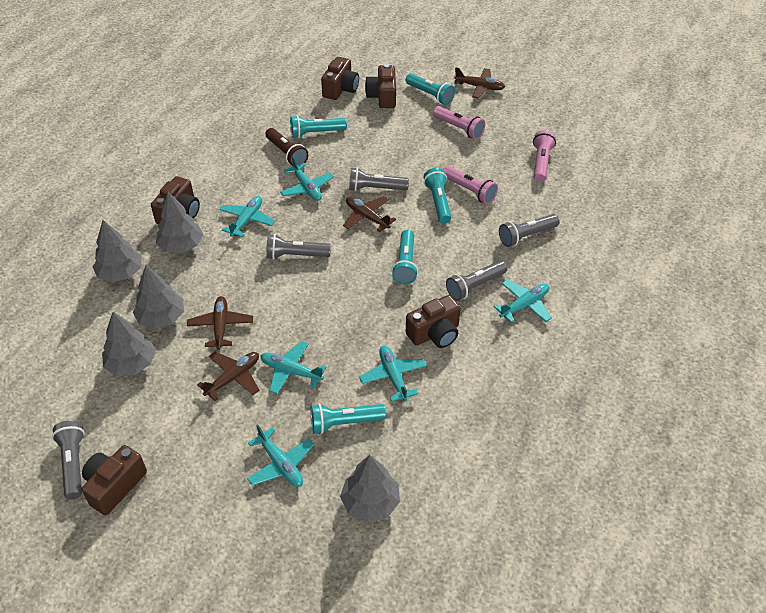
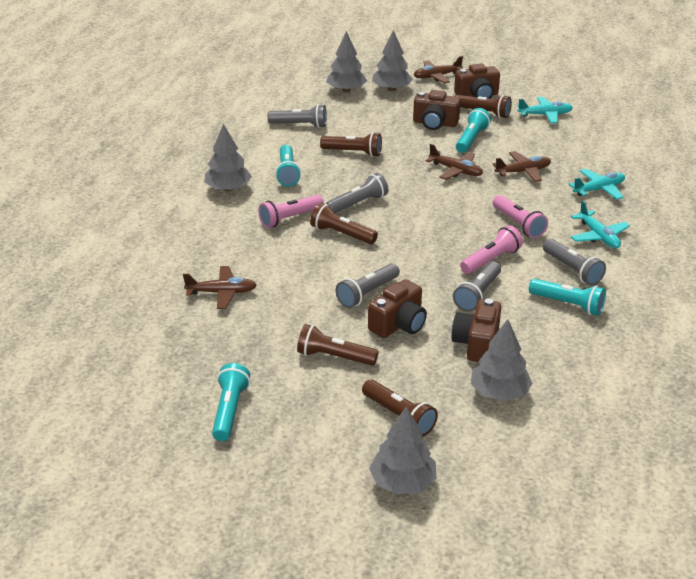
brown camera: [82,445,147,515] [151,176,200,224] [321,57,359,100] [365,64,396,108] [406,295,461,348] = 5 -> [368,279,427,338] [413,90,461,130] [452,298,501,362] [454,63,500,99] = 4
brown flashlight: [265,128,308,165] = 1 -> [297,324,379,366] [310,203,378,244] [320,132,382,157] [362,379,438,437] [455,95,512,118] = 5
turquoise flashlight: [290,115,347,138] [310,403,387,434] [392,230,418,284] [406,74,455,105] [424,168,451,223] = 5 -> [212,363,250,441] [275,145,301,186] [456,108,491,153] [529,279,606,316] = 4
turquoise plane: [219,196,275,237] [247,424,314,487] [260,341,326,394] [280,156,334,201] [359,346,427,401] [494,279,552,323] = 6 -> [517,97,573,123] [568,169,625,200] [571,201,630,249] = 3

